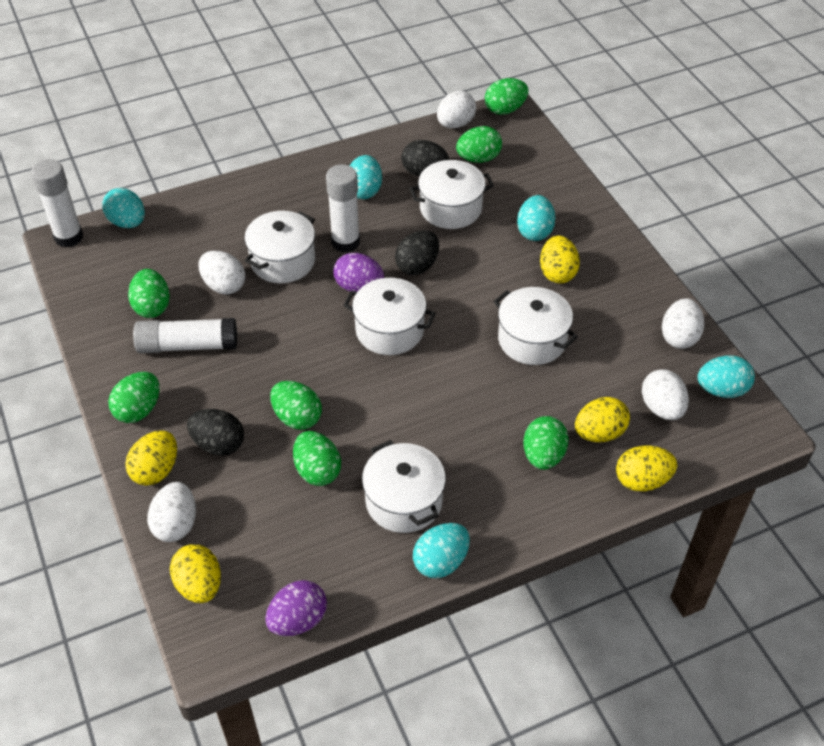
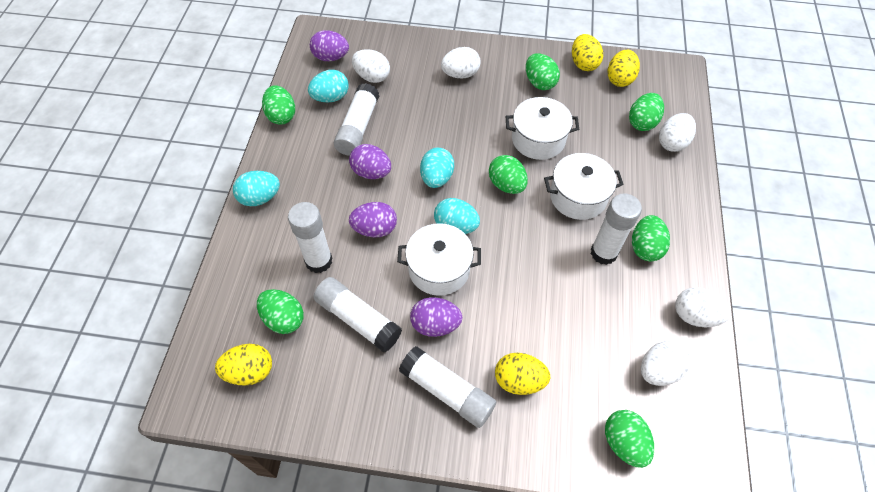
black egg: [187,409,244,456] [395,230,439,275] [401,140,449,176] = 3 -> none = 0
purple egg: [265,580,327,636] [334,253,384,292] = 2 -> [310,30,349,61] [349,144,391,179] [349,202,397,237] [410,297,463,337] = 4
turquoise egg: [102,188,145,228] [349,155,382,199] [413,523,470,578] [517,195,556,241] [697,355,755,398] = 5 -> [233,171,280,206] [308,70,349,102] [420,148,454,188] [434,198,480,234] = 4
white glue stick: [31,159,83,247] [133,318,237,353] [326,164,360,253] = 3 -> [288,202,333,273] [314,277,402,353] [334,83,379,156] [399,346,496,428] [591,193,642,265] = 5
white pot: [245,211,315,283] [343,278,436,355] [362,440,446,533] [409,160,494,229] [494,287,578,365] = 5 -> [397,223,481,296] [506,97,579,160] [544,153,624,220] = 3
yellow egg: [125,430,177,486] [170,544,221,603] [540,235,580,284] [575,397,630,442] [616,446,677,492] = 5 -> [215,344,272,386] [495,353,551,395] [572,34,603,71] [608,50,640,87] = 4

